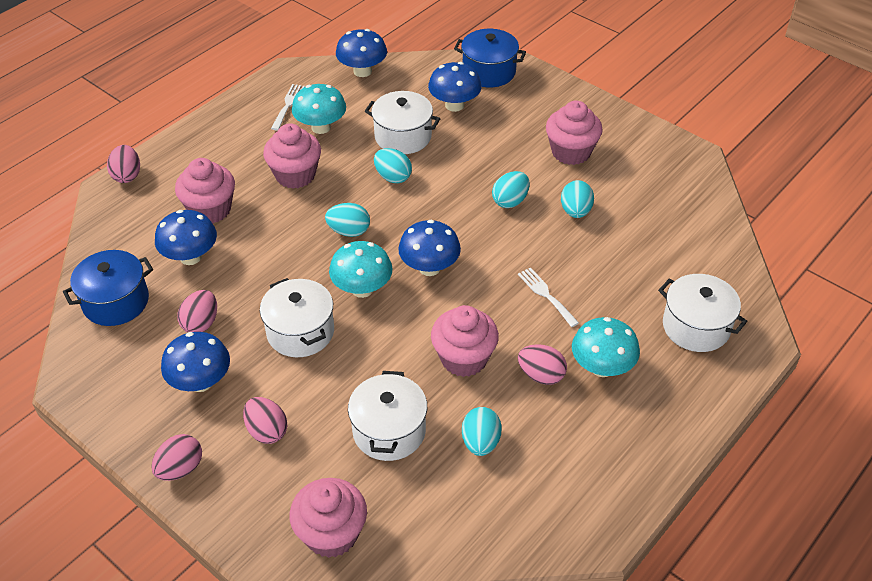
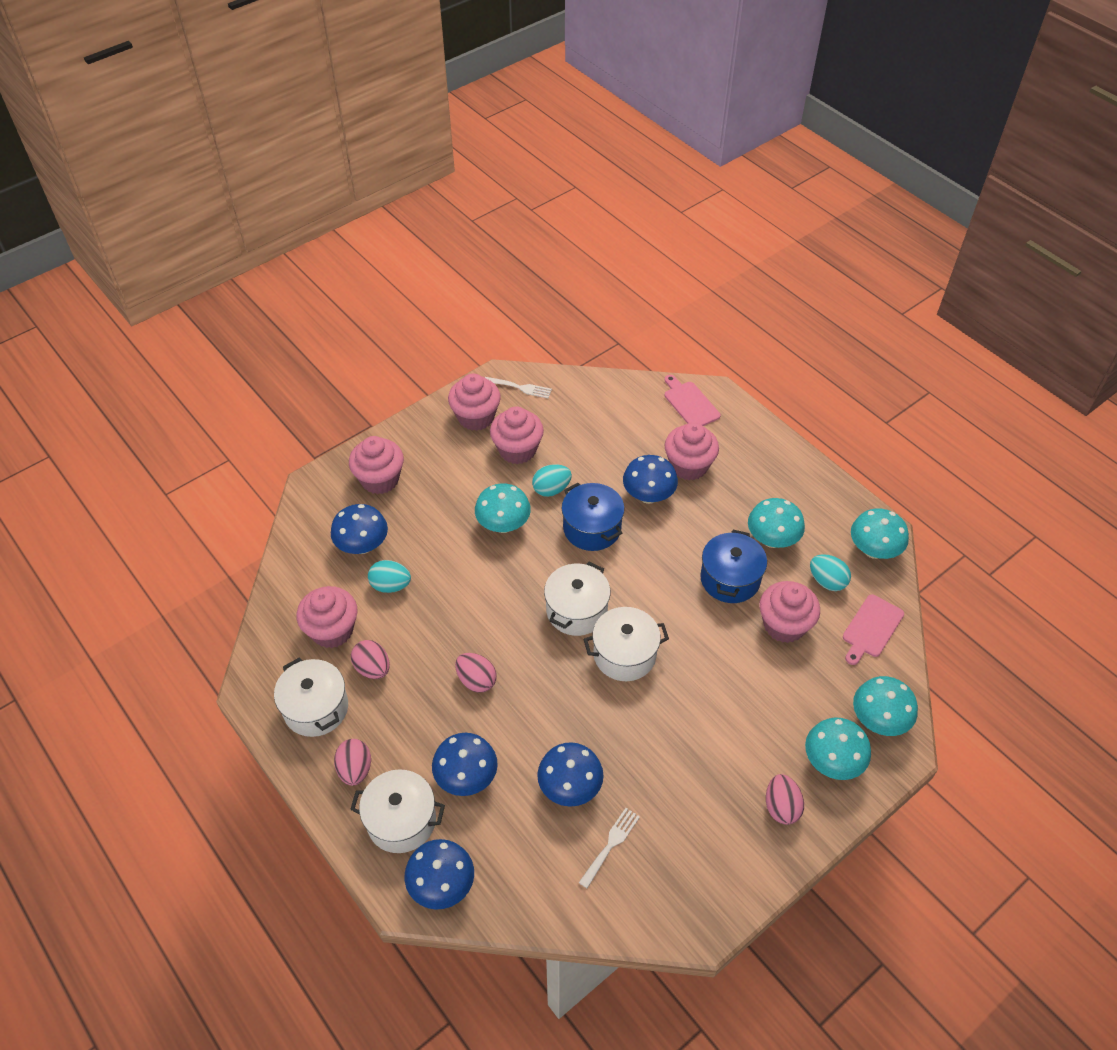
pink cupcake: [175,158,235,224] [263,123,321,189] [290,478,367,558] [431,305,499,377] [546,100,603,165] = 5 -> [297,586,358,648] [349,436,404,494] [448,374,501,431] [490,406,544,464] [665,422,719,480] [760,581,820,643] = 6
pink cutting board: none = 0 -> [665,375,721,426] [843,594,904,665] = 2
pink egg: [107,145,140,183] [151,434,202,481] [178,290,217,332] [243,397,288,444] [518,344,567,385] = 5 -> [334,739,371,786] [351,640,390,679] [455,653,497,693] [766,774,804,825] = 4
turquoise egg: [325,203,370,237] [374,148,412,183] [462,407,502,456] [492,171,530,208] [561,180,594,218] = 5 -> [368,560,411,593] [532,464,572,497] [810,554,851,591] = 3
turquoise mushroom: [292,84,346,134] [329,241,392,298] [572,317,640,377] = 3 -> [475,484,531,533] [748,498,805,548] [805,718,871,780] [851,508,909,559] [853,676,918,736] = 5

